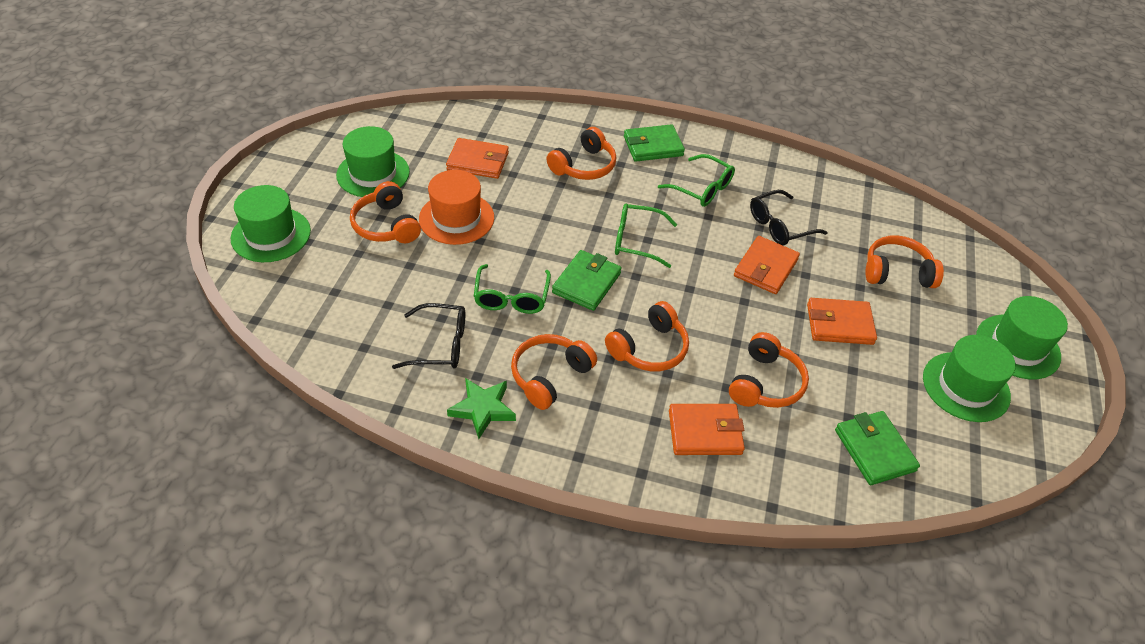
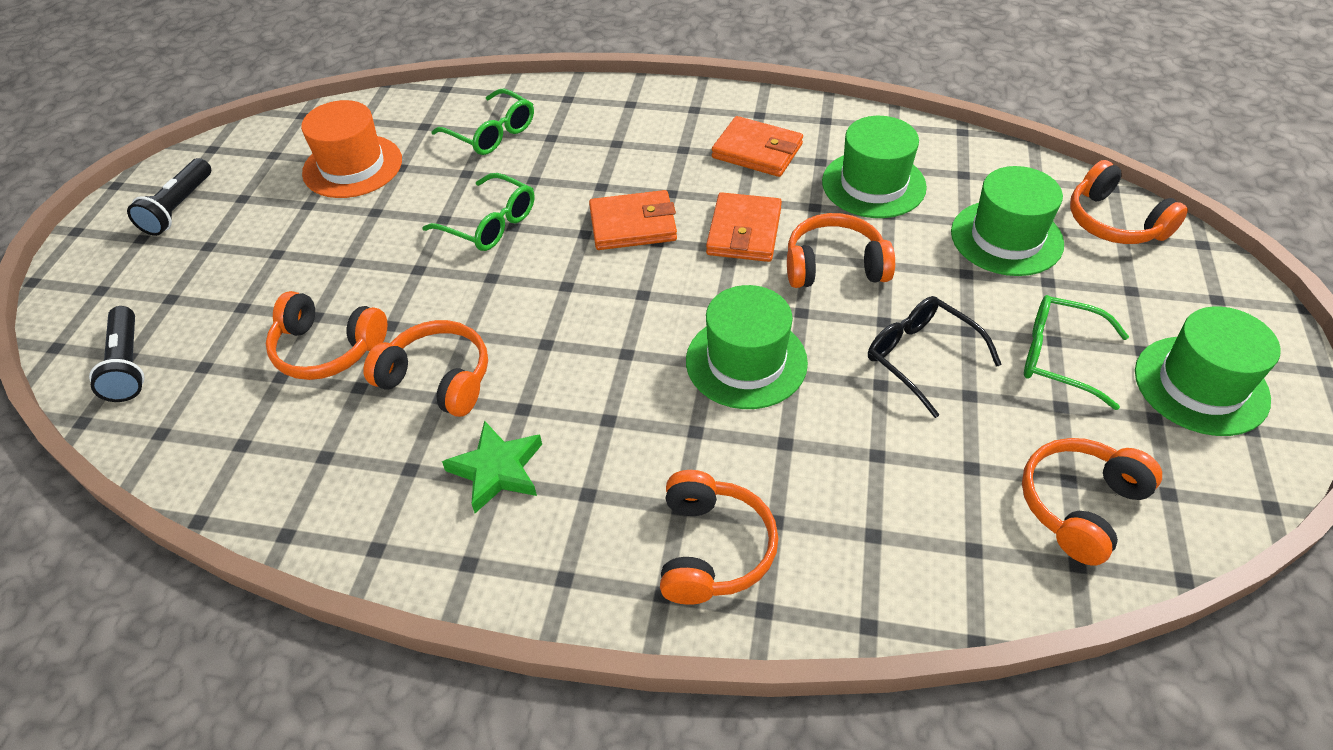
black flashlight: none = 0 -> [89,306,145,402] [127,158,211,236] = 2
black glasses: [392,303,465,369] [750,190,828,245] = 2 -> [868,296,1002,418] = 1
green wallet: [552,250,622,311] [624,124,685,162] [835,411,920,485] = 3 -> none = 0
orange wallet: [446,138,509,179] [669,404,745,455] [734,236,800,294] [807,298,877,345] = 4 -> [589,190,677,250] [706,192,782,262] [712,116,803,177] = 3

